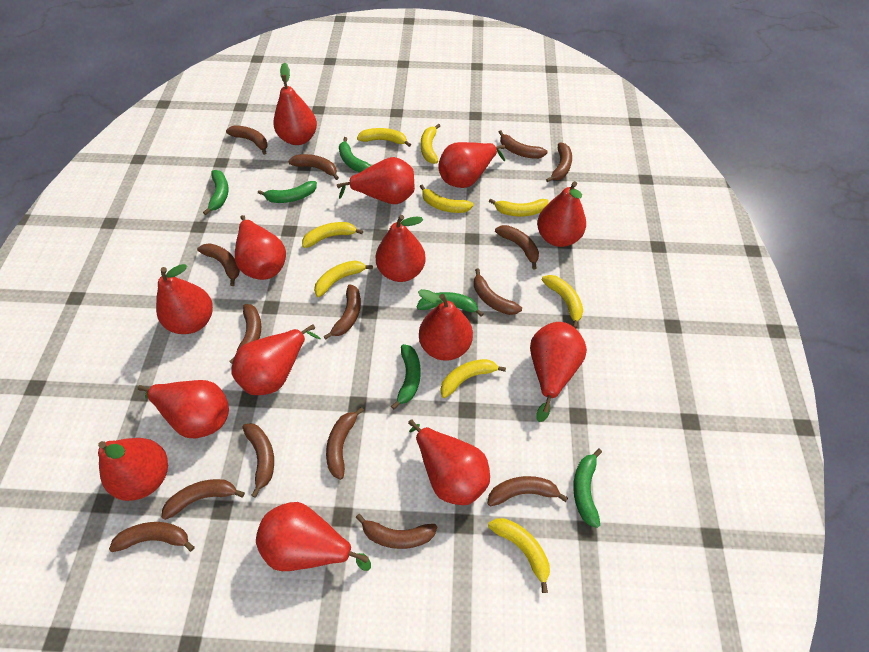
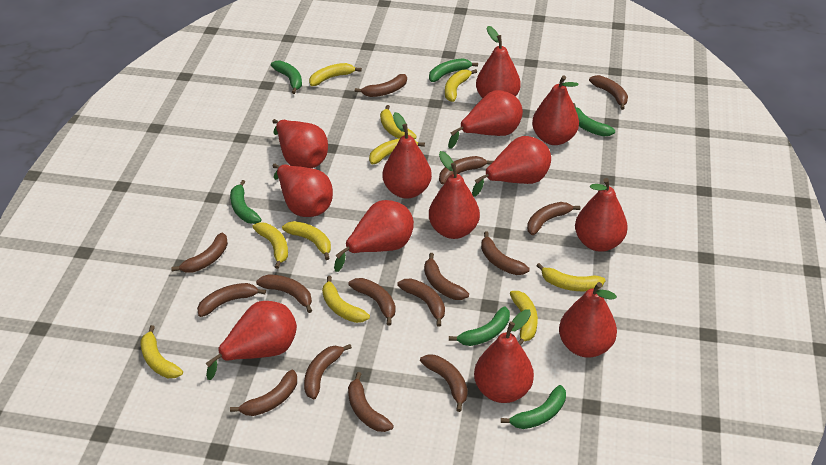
red pear: [98,438,168,501] [138,380,229,438] [156,264,213,334] [231,324,321,395] [235,215,286,280] [256,502,371,571] [273,62,317,145] [337,157,415,204] [376,215,426,282] [408,419,490,505] [418,289,473,361] [438,142,505,188] [530,322,587,422] [537,181,586,247] = 14 -> [206,301,297,380] [272,119,328,168] [272,164,333,217] [334,200,414,272] [382,112,432,198] [429,151,480,239] [448,90,523,149] [472,136,551,197] [474,309,534,403] [476,26,521,98] [532,75,579,145] [559,282,617,358] [575,178,628,252] = 13
yellow banana: [302,222,363,248] [314,260,373,297] [357,128,411,147] [420,185,473,213] [421,123,440,164] [441,359,506,398] [488,518,550,593] [489,199,549,216] [542,275,583,328] = 9 -> [140,325,183,378] [252,222,288,269] [282,221,331,260] [309,63,362,86] [322,276,370,323] [369,138,425,164] [380,105,417,139] [445,69,477,102] [510,291,538,346] [536,263,606,291] = 10

